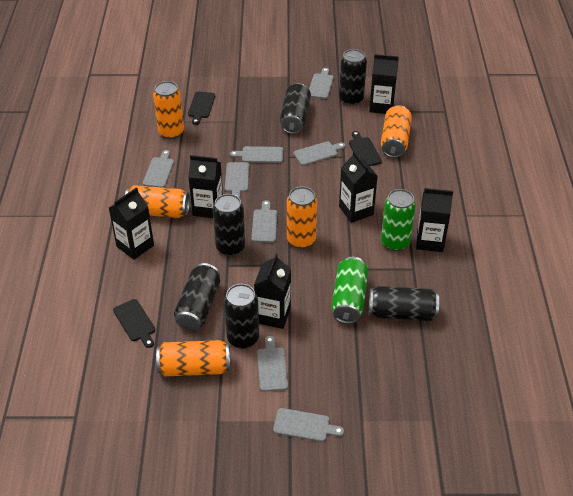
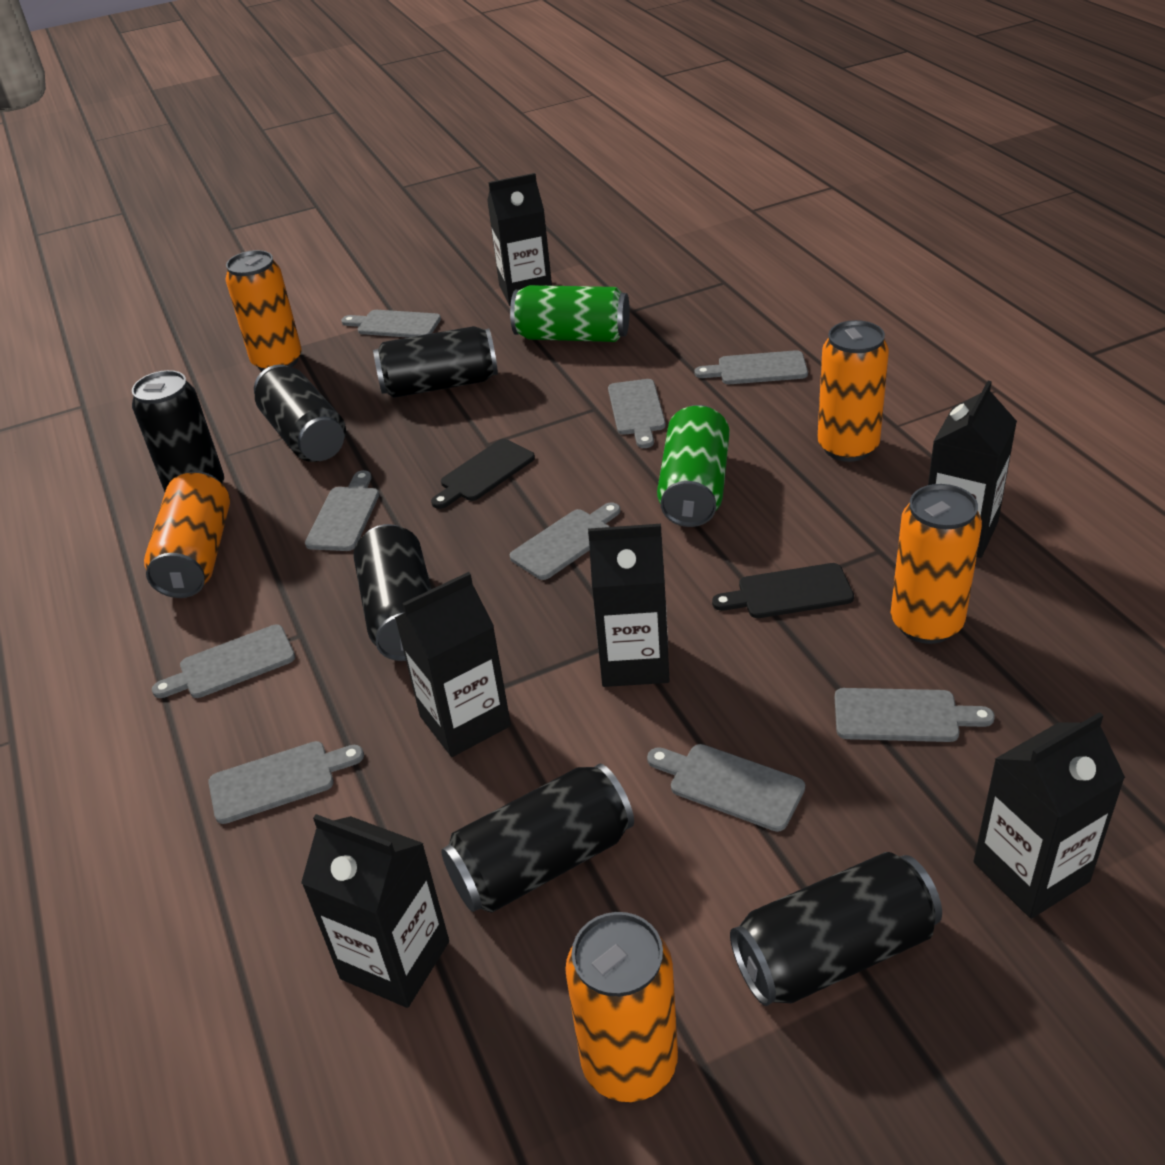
black cutting board: [113,299,156,348] [188,92,215,125] [349,131,382,166] = 3 -> [431,439,535,509] [712,563,854,618] = 2
grey cutting board: [143,150,174,188] [225,162,249,198] [230,146,283,163] [251,200,277,243] [257,336,288,392] [273,408,344,442] [294,141,345,166] [309,68,334,99] = 8 -> [152,625,295,698] [208,741,364,824] [305,470,379,551] [341,310,441,338] [510,502,620,580] [608,379,666,448] [647,744,805,832] [694,350,808,384] [835,688,995,742] = 9

